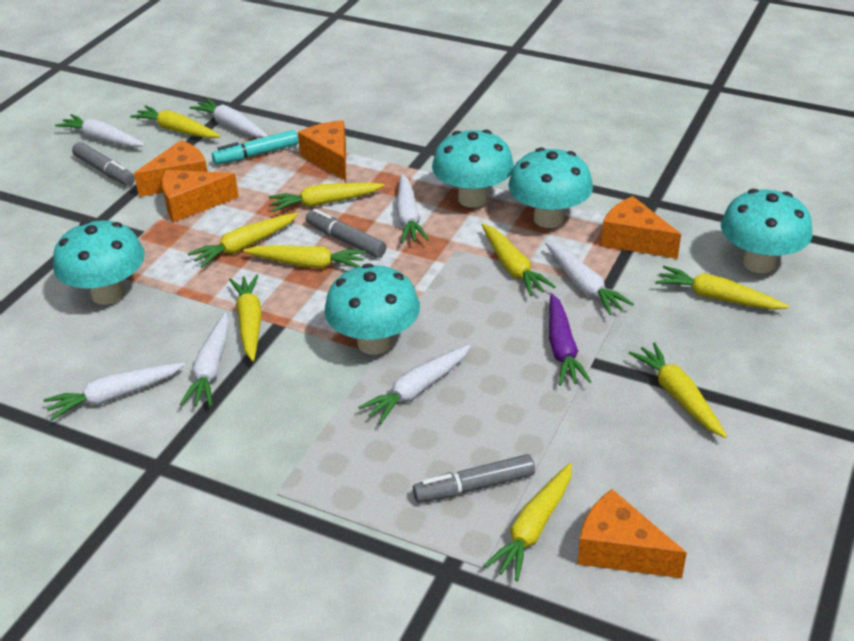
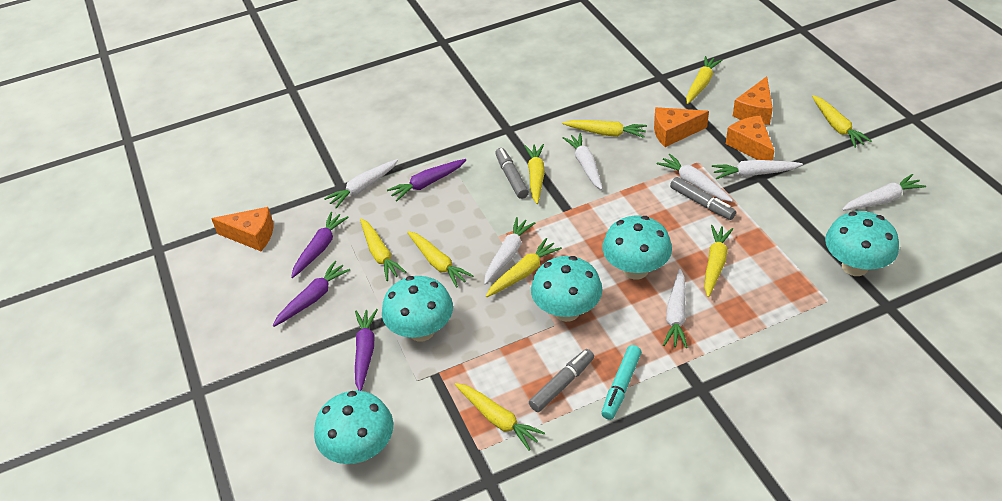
orange cheese: [134,140,208,197] [162,170,239,222] [298,120,346,181] [577,489,687,578] [601,196,681,259] = 5 -> [211,207,273,251] [654,107,709,147] [726,115,774,160] [733,76,773,125] = 4
purple carrot: [549,293,591,386] = 1 -> [273,261,350,327] [291,212,349,278] [355,309,378,391] [387,159,466,201] = 4

